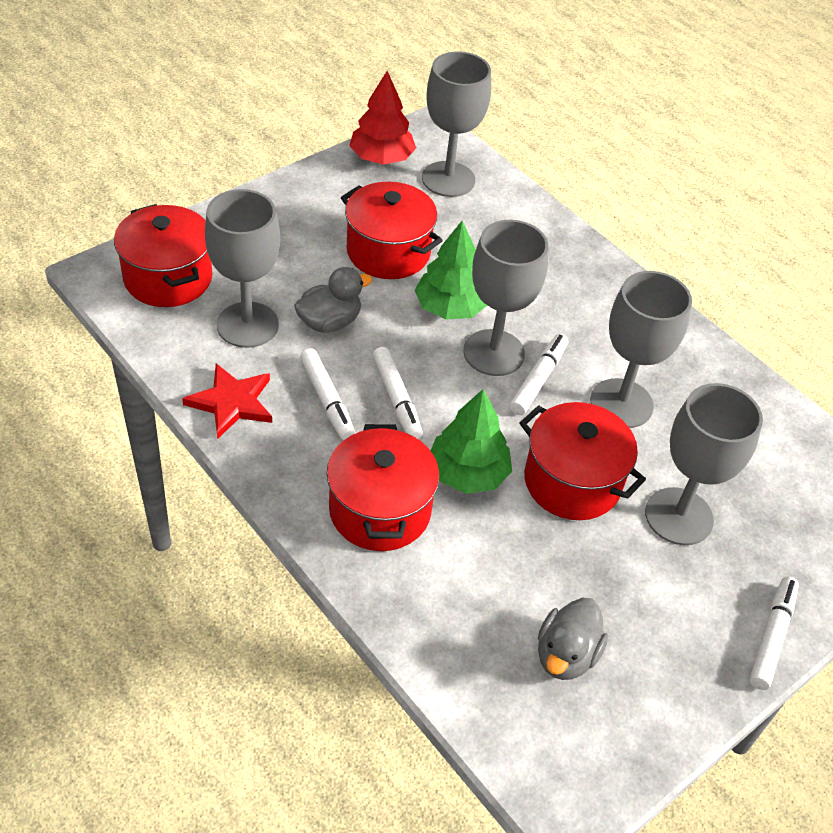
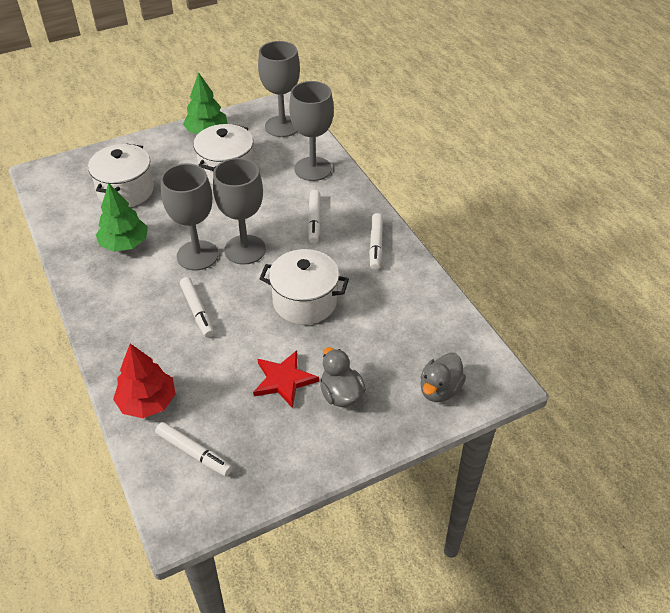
grey goblet: [205,189,280,348] [422,51,491,197] [463,220,548,376] [590,271,692,428] [645,383,763,545] = 5 -> [161,163,219,271] [213,158,266,265] [258,41,300,137] [289,81,334,181] = 4
red pot: [114,204,213,307] [327,424,440,551] [341,182,443,279] [519,402,646,520] = 4 -> none = 0
white pot: none = 0 -> [88,144,154,207] [193,124,254,184] [259,249,349,325] = 3

